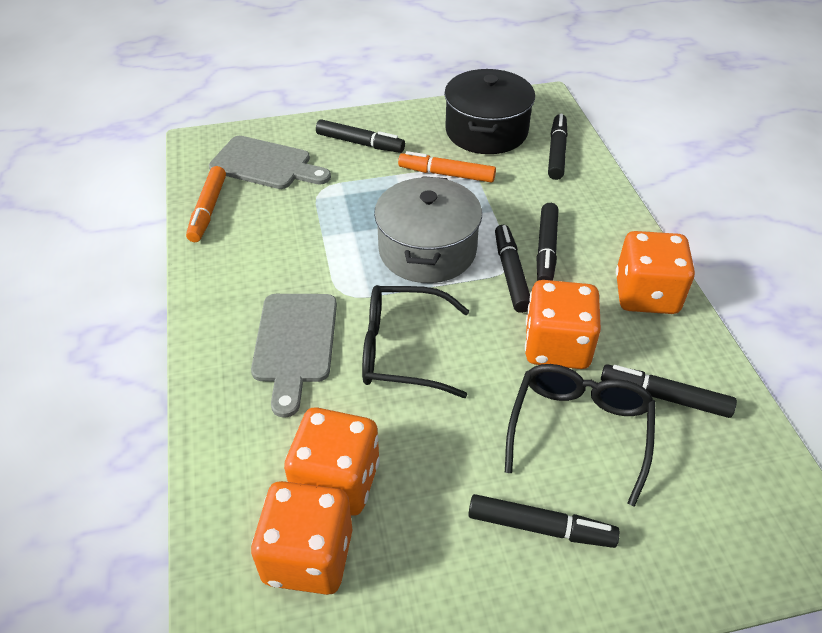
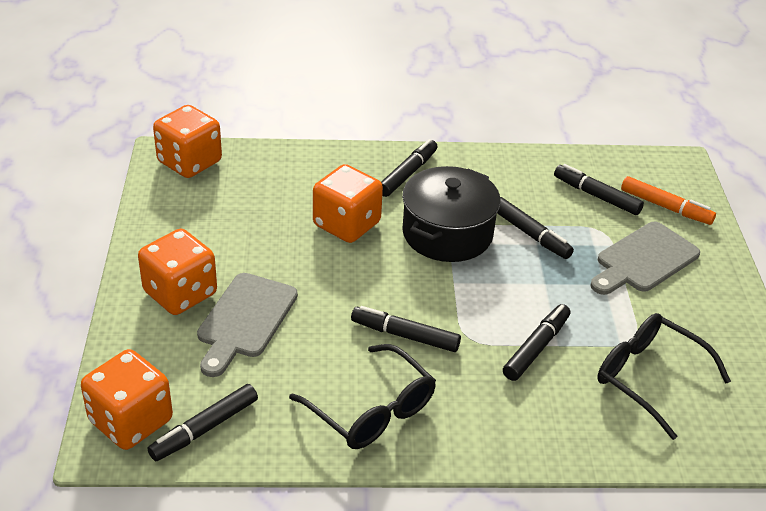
grey pot: [374,176,482,283] = 1 -> none = 0
orange marker: [186,166,226,242] [398,151,496,183] = 2 -> [621,176,716,225] = 1

